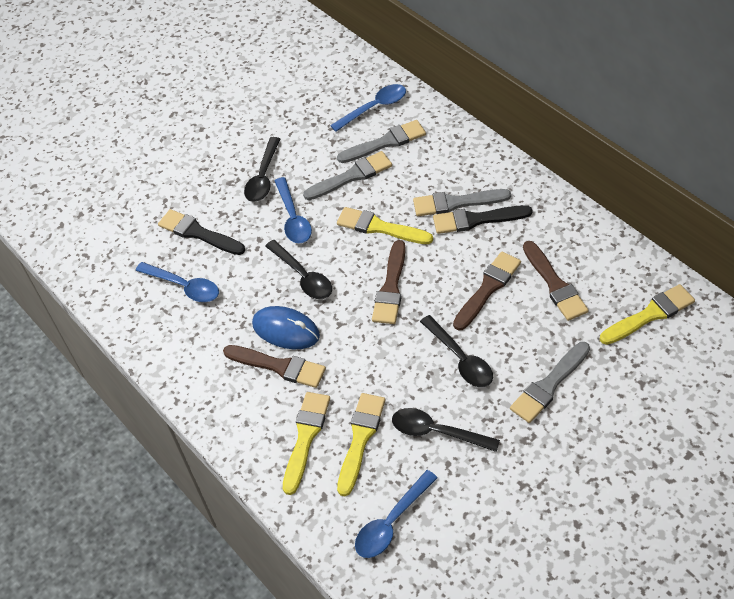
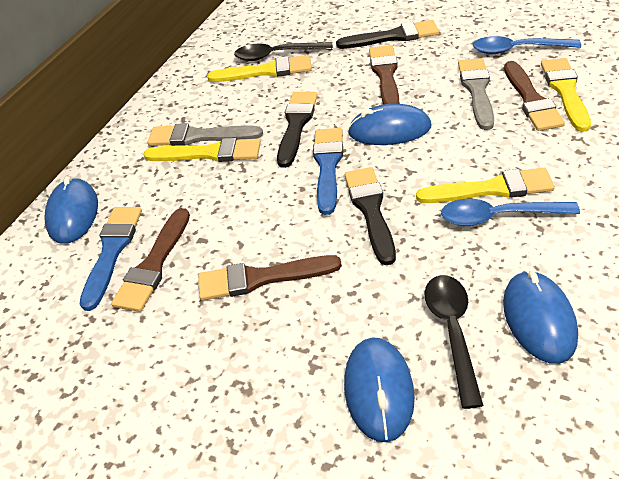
black brush: [158,209,245,255] [433,205,533,234] = 2 -> [277,92,318,168] [336,20,439,49] [345,167,396,265] = 3
black spoon: [244,137,280,202] [265,240,332,299] [392,408,500,452] [420,315,493,387] = 4 -> [234,42,333,61] [424,275,484,409] = 2
blue brush: none = 0 -> [80,207,142,311] [313,128,343,215] = 2
blue mouse: [252,306,320,349] = 1 -> [44,176,98,244] [344,338,415,442] [348,104,432,145] [503,270,578,364] = 4
blue spoon: [136,262,219,302] [275,177,312,244] [330,84,406,132] [355,470,438,558] = 4 -> [441,199,580,226] [473,36,581,54] = 2
grey brush: [303,151,392,200] [337,120,426,163] [413,189,511,216] [510,342,590,423] = 4 -> [148,123,263,146] [458,58,494,130] = 2

